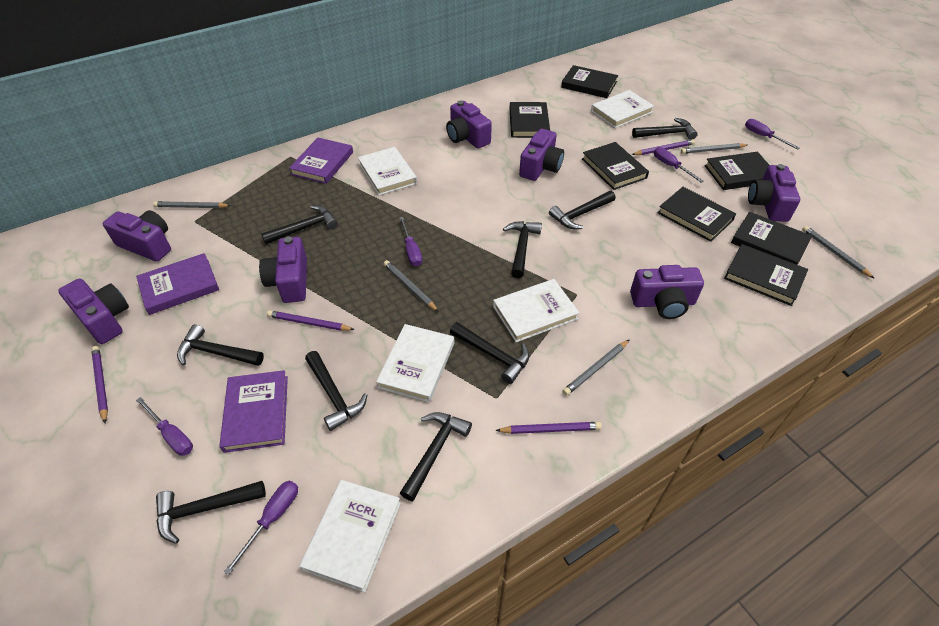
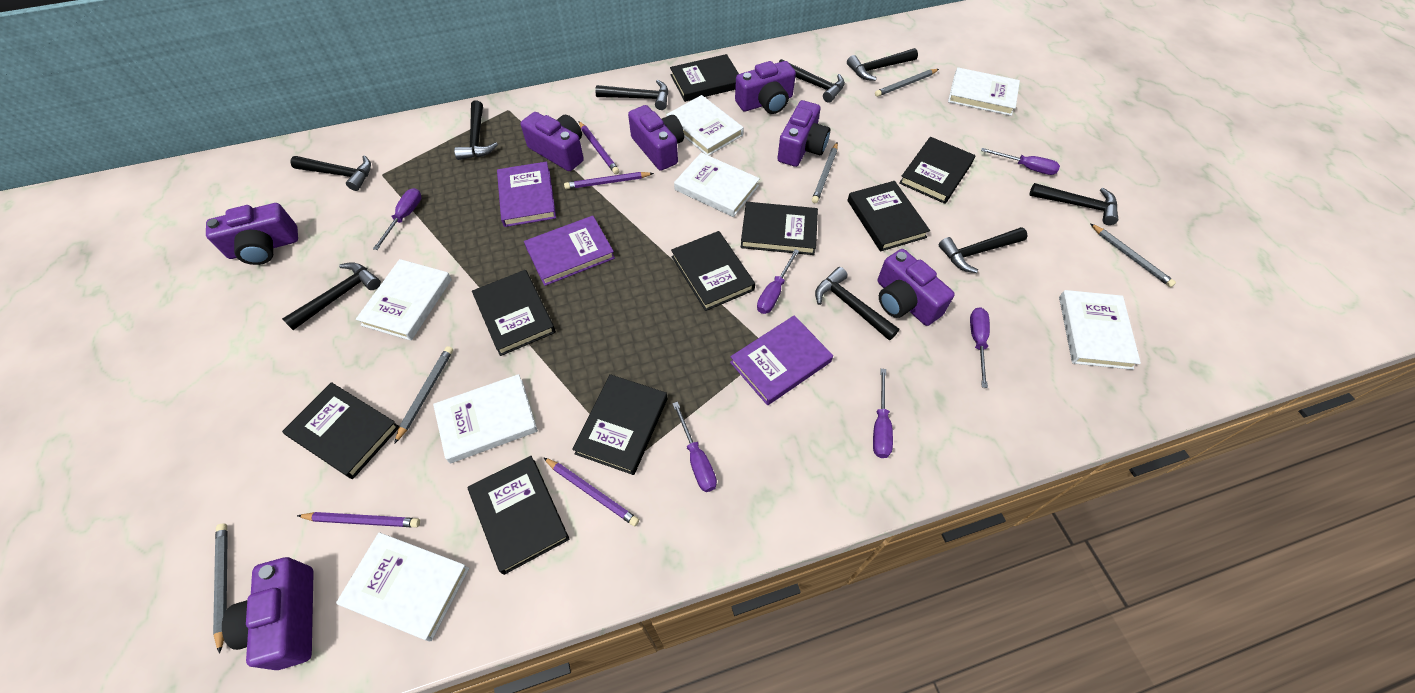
black book: [510,102,550,138] [561,65,618,98] [582,142,649,190] [658,187,736,242] [704,152,769,190] [724,244,808,306] [731,212,812,265] = 7 -> [282,382,399,479] [468,456,570,575] [472,270,556,356] [572,374,668,475] [670,54,739,102] [671,231,755,311] [741,202,818,255] [848,181,930,252] [899,137,975,204] = 9
purple screwdriver: [136,397,193,456] [224,481,298,575] [399,217,422,266] [654,147,704,183] [745,119,800,150] = 5 -> [373,188,421,250] [672,402,717,492] [757,249,799,314] [873,369,893,458] [970,307,990,388] [981,148,1060,175] = 6
white book: [299,480,401,592] [358,147,417,196] [376,324,454,402] [493,279,580,342] [591,90,654,128] = 5 -> [336,532,469,641] [356,259,452,341] [433,374,538,463] [666,95,744,156] [674,153,760,217] [948,67,1020,116] [1059,290,1141,370] = 7

